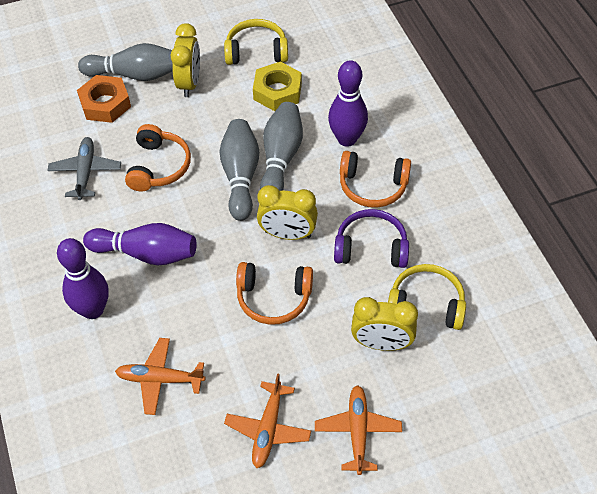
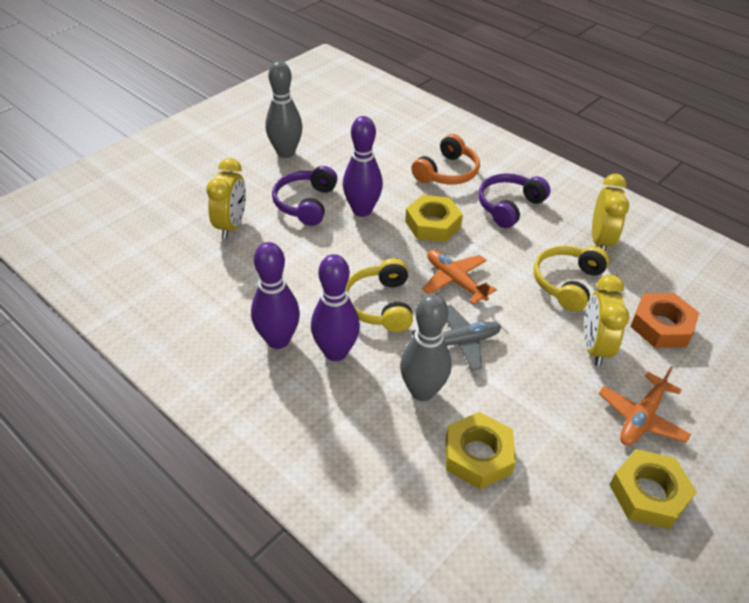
grey bowling pin: [78,43,173,81] [219,119,259,221] [260,102,303,191] = 3 -> [266,61,303,158] [400,294,452,401] = 2
orange headphones: [125,124,191,192] [236,262,313,325] [340,151,411,208] = 3 -> [411,134,480,185] = 1
orange plane: [115,338,206,415] [224,373,311,468] [315,385,402,475] = 3 -> [422,250,497,305] [598,366,691,446] = 2
purple headphones: [334,209,409,268] = 1 -> [272,166,337,226] [478,173,550,228] = 2
yellow nut: [253,62,302,111] = 1 -> [405,195,463,242] [446,412,516,489] [609,449,697,529] = 3

